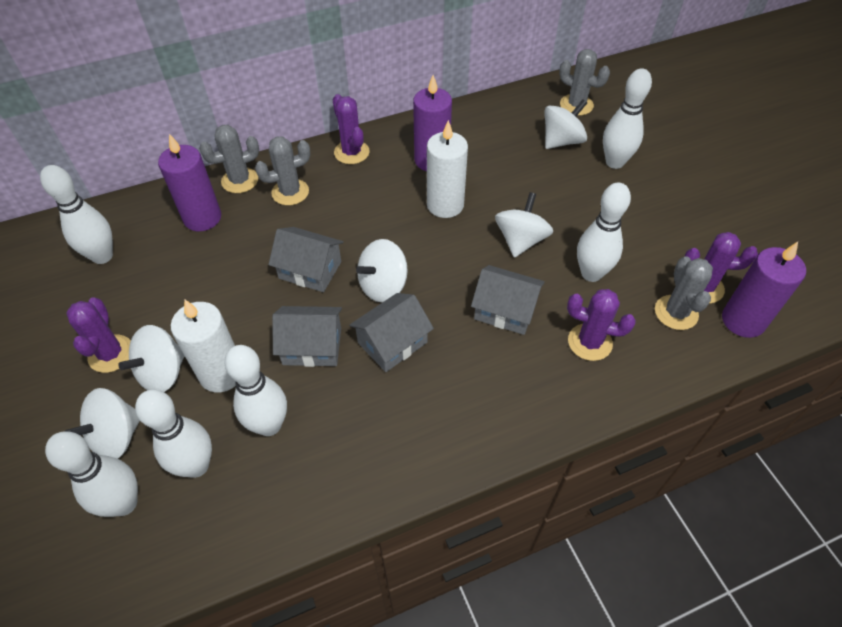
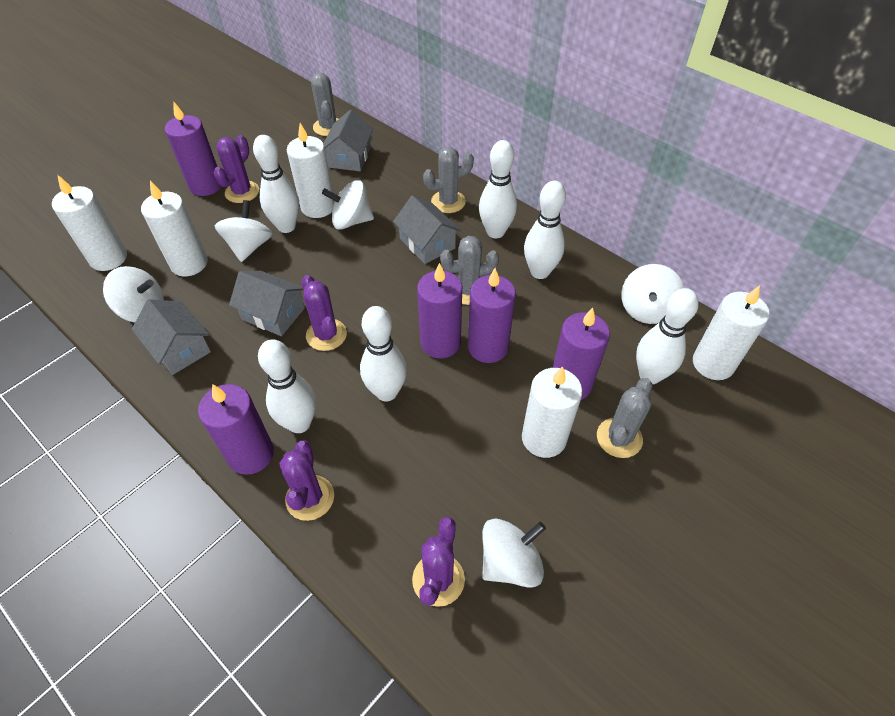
purple candle: [158,134,221,231] [413,75,452,171] [722,242,806,338] = 3 -> [165,101,222,196] [198,384,274,475] [417,263,462,358] [468,268,516,363] [552,307,610,400] = 5
white candle: [171,300,236,392] [427,120,468,218] = 2 -> [52,175,127,271] [141,180,208,277] [287,123,335,218] [522,366,583,458] [693,285,770,380] = 5

